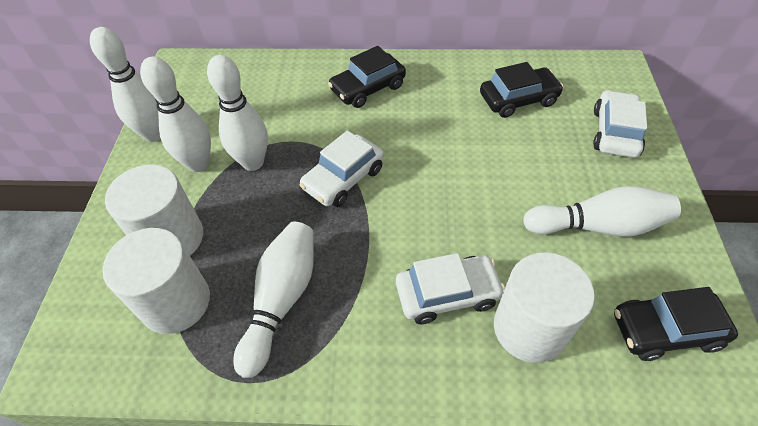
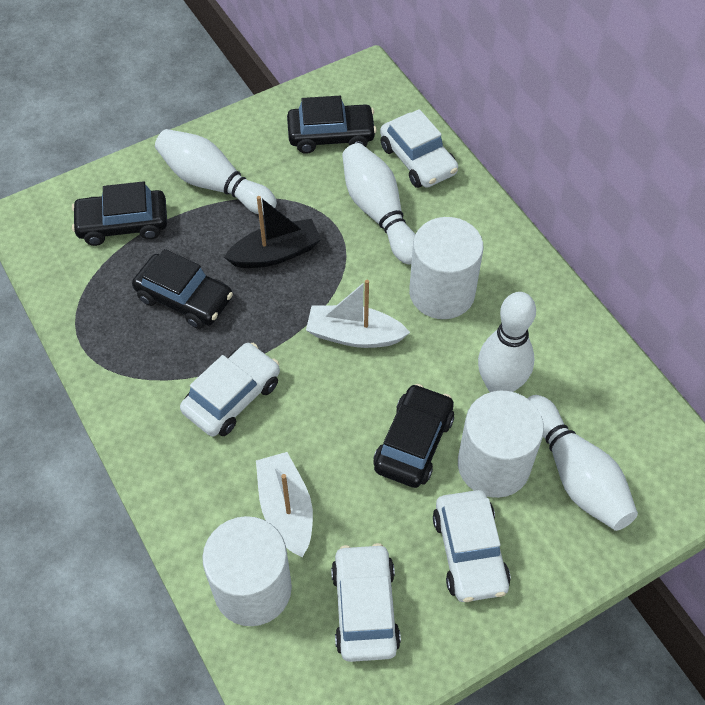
black boat: none = 0 -> [224,196,321,268] = 1
black car: [328,46,406,108] [480,62,564,118] [614,287,738,361] = 3 -> [72,181,167,246] [132,249,233,329] [287,96,377,154] [373,384,454,488] = 4
white boat: none = 0 -> [256,452,313,557] [306,280,410,348] = 2
white bowling pin: [90,27,161,142] [140,57,211,172] [207,55,268,171] [233,222,314,378] [523,186,681,237] = 5 -> [155,129,277,215] [342,143,415,264] [478,292,536,392] [527,395,638,531] = 4
white car: [300,130,384,207] [396,253,505,324] [593,90,647,158] = 3 -> [180,343,280,437] [331,543,401,662] [380,109,458,188] [433,490,511,602] = 4

